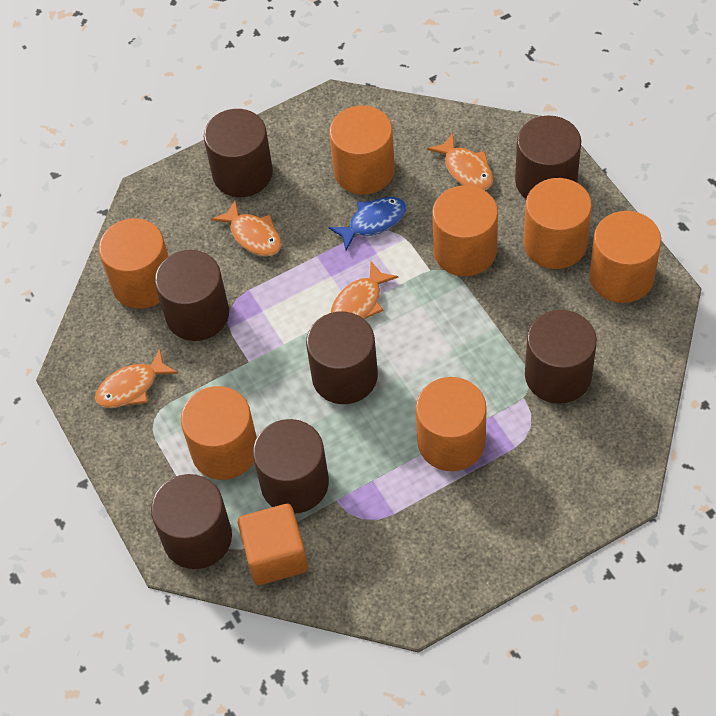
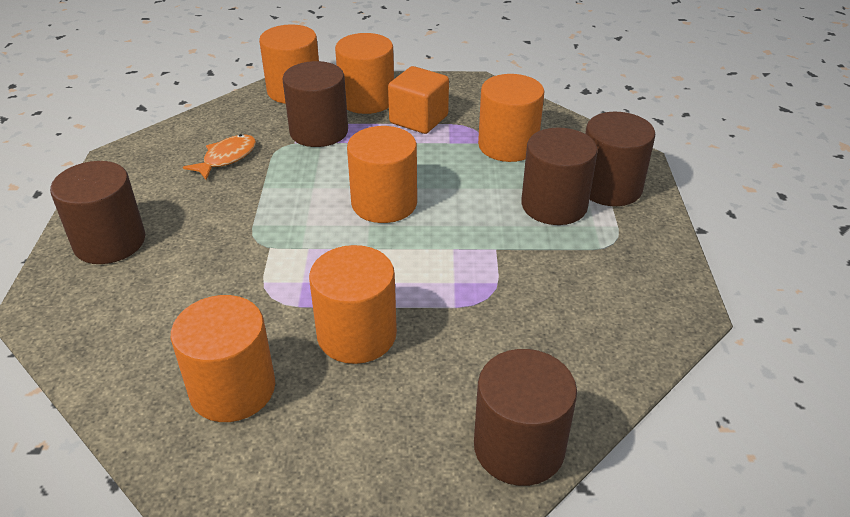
blue fish: [328,197,407,250] = 1 -> none = 0
brown cylinder: [151,474,232,569] [155,250,229,341] [204,109,273,197] [253,419,329,513] [306,312,378,404] [515,116,581,199] [525,310,597,404] = 7 -> [50,161,145,264] [282,61,348,147] [474,349,577,486] [521,127,598,225] [585,112,655,206] = 5
orange cylinder: [99,218,169,309] [181,386,257,480] [329,106,395,195] [416,377,487,471] [432,185,498,276] [524,178,592,269] [589,211,661,303] = 7 -> [171,295,275,422] [259,24,319,104] [309,245,397,364] [335,33,394,114] [347,126,417,223] [478,74,544,162] = 6
orange fish: [95,349,178,408] [211,200,281,257] [331,261,398,319] [427,133,493,190] = 4 -> [183,134,256,180] = 1

